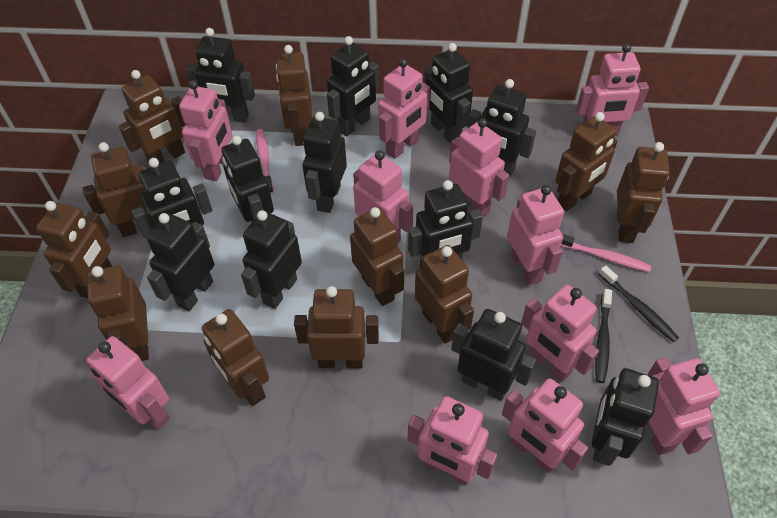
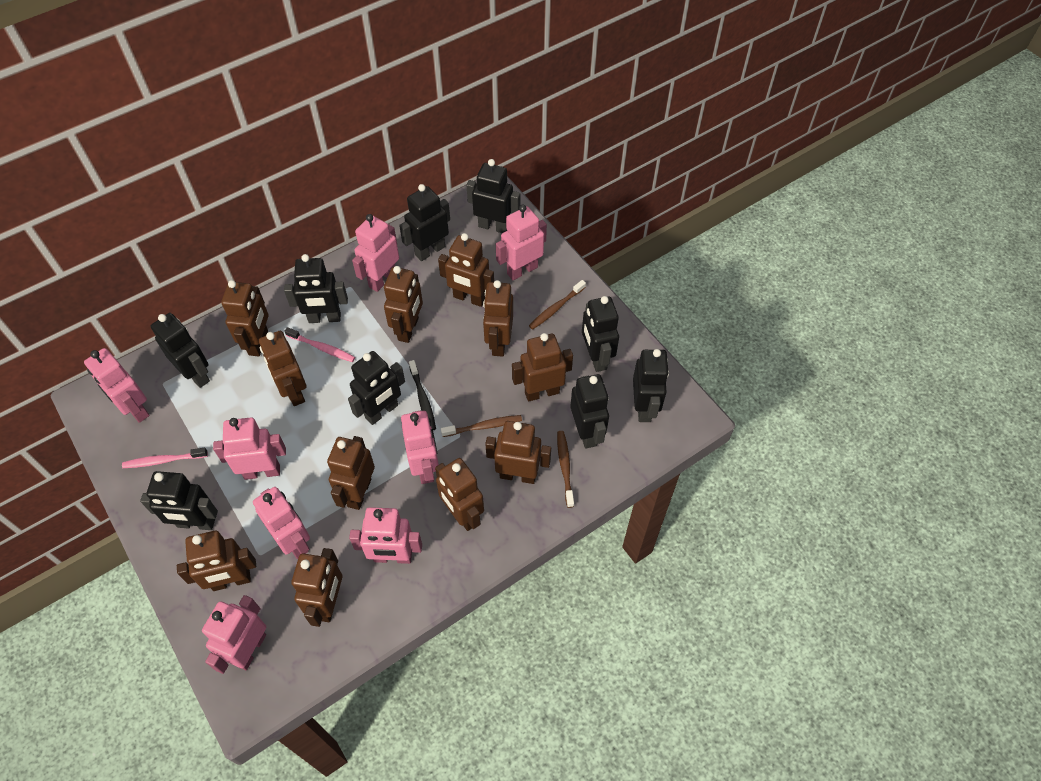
black robot: [132,158,212,238] [147,213,214,311] [187,28,255,123] [221,135,274,223] [241,210,302,309] [302,112,347,213] [327,36,379,136] [408,180,483,260] [424,43,473,144] [451,309,536,401] [467,79,536,177] [591,368,659,466] = 12 -> [140,471,218,530] [151,313,210,388] [284,254,348,323] [348,351,405,425] [399,184,450,261] [466,159,520,233] [570,374,609,448] [582,296,619,372] [633,349,669,422] = 9
black toothbrush: [595,289,612,383] [599,266,679,343] = 2 -> [409,360,436,430] = 1
brown toothbrush: none = 0 -> [441,415,522,437] [529,280,586,330] [557,431,574,508] = 3
pink robot: [86,336,170,430] [179,80,232,181] [353,150,414,243] [378,58,430,159] [408,396,497,485] [449,118,509,217] [502,378,588,473] [507,185,564,285] [521,285,599,382] [576,43,649,136] [645,357,720,455] = 11 -> [84,348,150,423] [202,595,266,674] [213,417,286,480] [253,487,310,559] [349,507,422,564] [352,214,399,292] [401,411,439,484] [496,205,547,280] = 8

